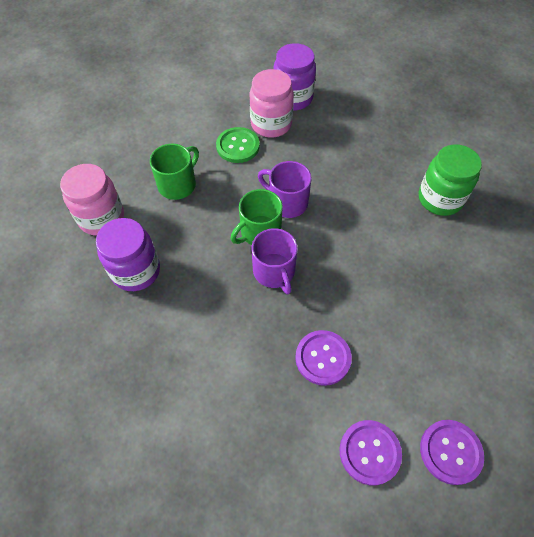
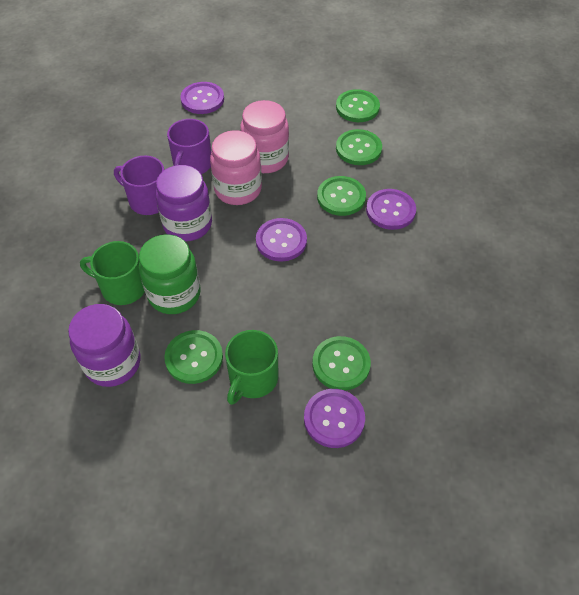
green button: [216,127,260,163] = 1 -> [164,330,223,384] [312,336,371,390] [317,176,366,216] [336,89,380,122] [336,129,382,165] = 5
purple button: [295,330,352,386] [340,420,402,485] [420,420,484,485] = 3 -> [180,82,224,114] [256,218,307,262] [304,389,365,448] [366,189,416,230] = 4

